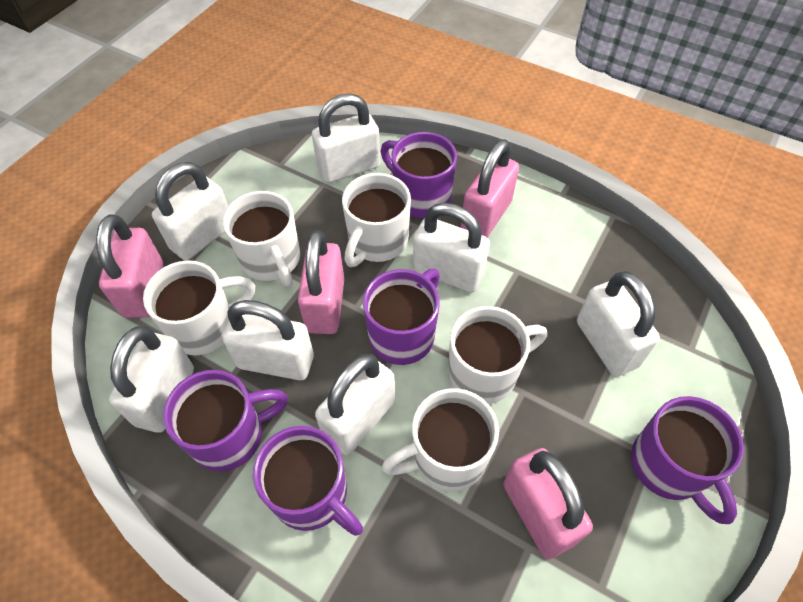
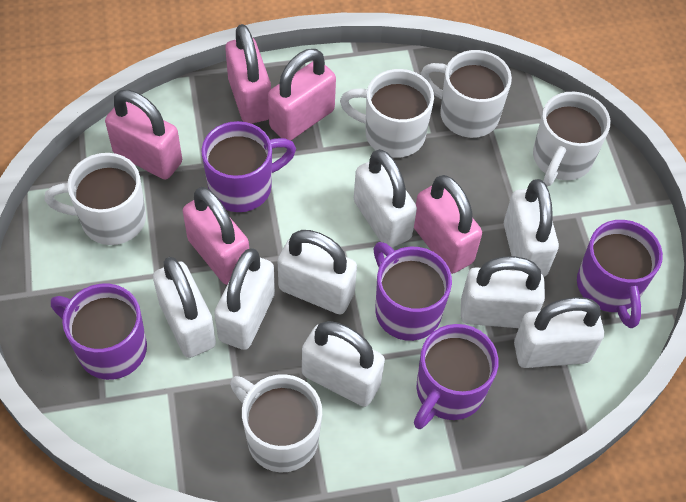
pink padlock: [96,214,163,318] [298,230,344,334] [461,139,519,237] [503,448,593,559] = 4 -> [105,90,182,179] [183,187,249,285] [225,24,271,124] [268,49,336,141] [414,175,482,274] = 5
white padlock: [109,326,194,433] [152,162,228,261] [223,300,314,381] [312,93,381,183] [315,354,395,455] [413,203,490,293] [577,271,660,376] = 7 -> [153,257,216,358] [214,248,275,350] [278,230,357,314] [302,321,385,407] [354,149,417,248] [461,256,545,328] [504,179,559,277] [514,297,604,368] = 8

